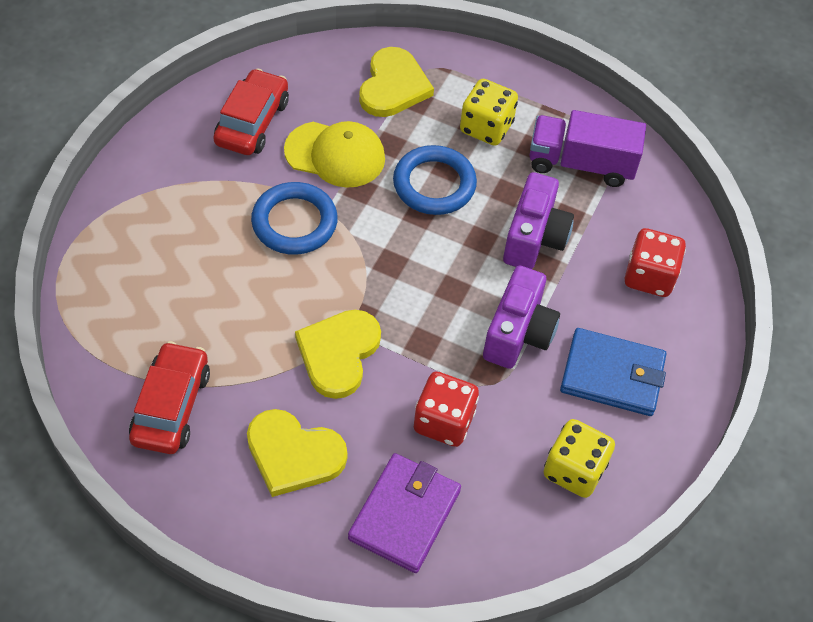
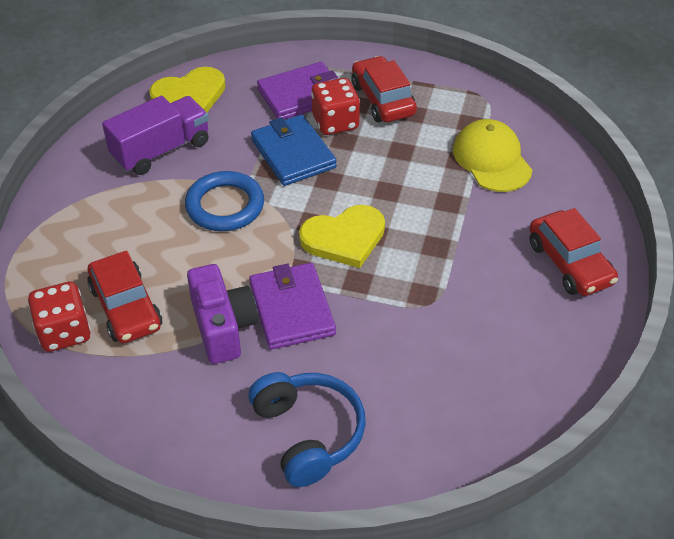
blue headphones: none = 0 -> [248,372,366,487] = 1
blue ring: [251,182,338,255] [393,145,477,215] = 2 -> [185,171,264,231] = 1
purple camera: [483,266,560,369] [503,172,574,269] = 2 -> [187,264,258,364] = 1
purple wallet: [348,453,461,573] = 1 -> [249,263,336,350] [257,62,339,120] = 2
red car: [129,341,210,454] [213,68,289,155] = 2 -> [87,251,162,343] [352,56,417,122] [529,208,618,296] = 3
yellow dice: [460,79,518,146] [544,419,615,498] = 2 -> none = 0
yellow heart: [247,409,347,497] [295,310,381,399] [359,47,434,117] = 3 -> [149,67,226,112] [299,205,385,268] = 2

